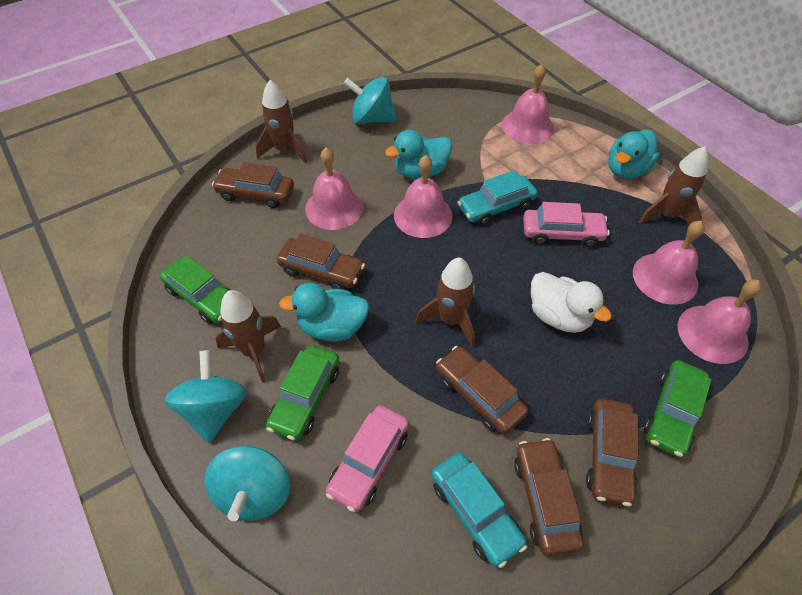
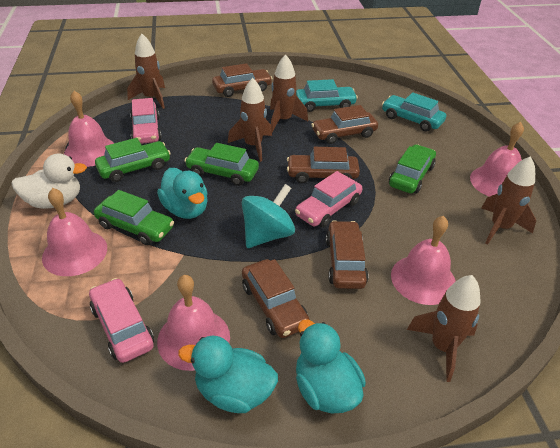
brown rocket: [215,290,281,383] [255,80,307,163] [416,257,475,347] [639,146,709,225] = 4 -> [127,34,165,109] [228,78,272,162] [270,54,308,132] [407,275,480,382] [481,156,536,245] = 5
green car: [160,256,230,324] [266,345,339,441] [644,360,711,457] = 3 -> [94,190,174,245] [95,138,171,182] [184,143,259,186] [389,144,436,193] = 4
pink car: [326,405,409,512] [523,202,610,247] = 2 -> [89,278,154,363] [130,98,162,144] [295,171,362,228] = 3
turquoise spinning top: [165,350,247,443] [205,445,290,521] [344,77,396,124] = 3 -> [242,184,295,248] = 1

